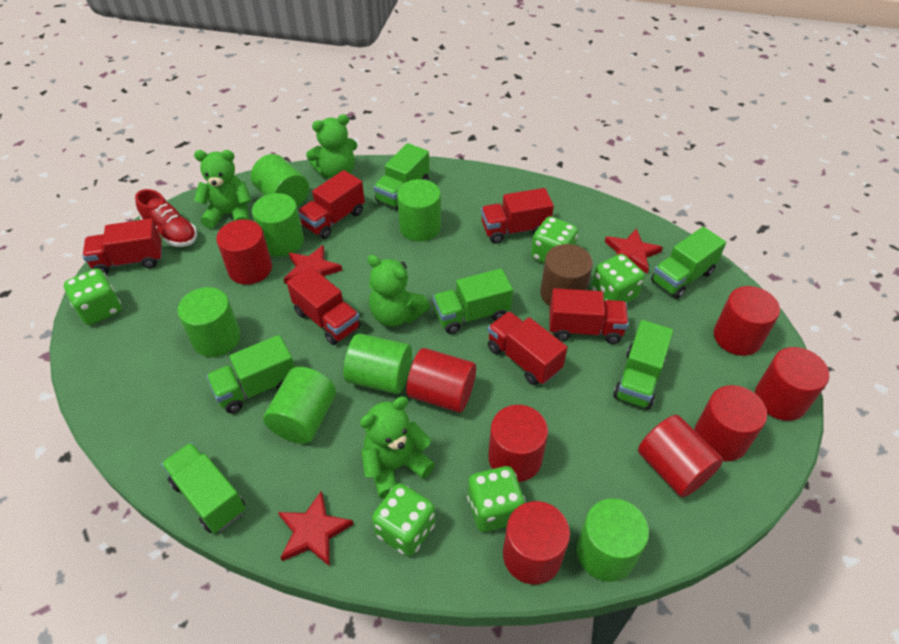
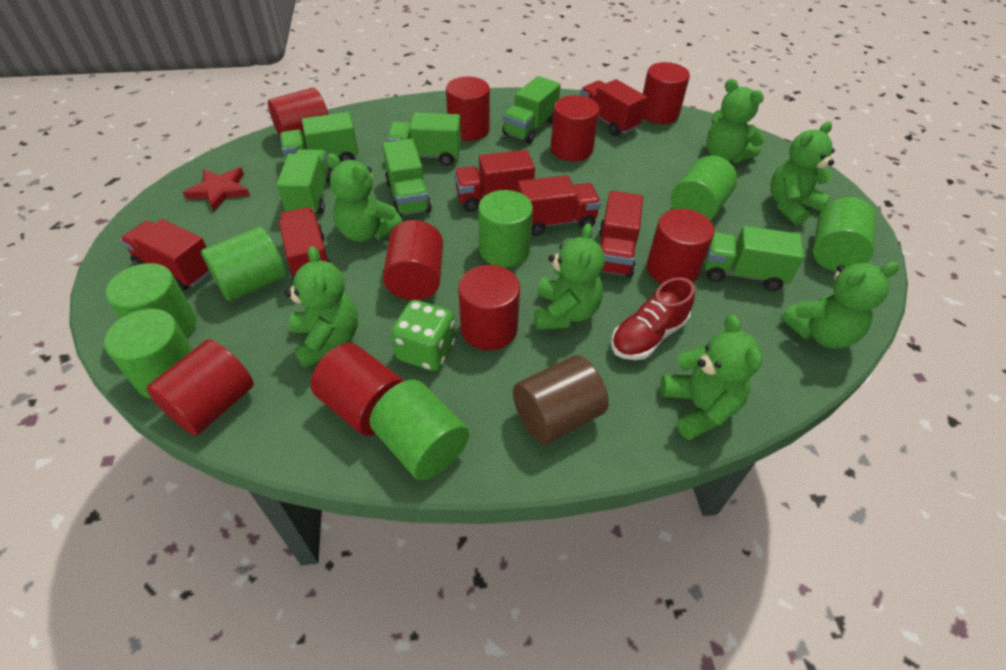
green dice: [64,268,121,325] [372,483,435,556] [467,466,525,532] [531,216,578,263] [591,254,645,303] = 5 -> [391,300,455,371] = 1
green teddy bear: [194,150,251,228] [306,114,357,179] [360,396,435,499] [368,255,430,326] = 4 -> [285,246,358,369] [326,154,402,242] [534,223,605,330] [660,314,763,440] [707,79,765,163] [770,121,835,225] [781,262,899,349] = 7
red cylinder: [216,219,272,285] [406,348,476,413] [488,405,548,482] [503,501,570,584] [638,415,723,497] [694,385,767,461] [714,286,780,356] [755,347,830,421] = 8 -> [146,339,254,436] [268,88,329,138] [310,343,405,436] [383,220,443,300] [446,77,490,141] [458,265,520,350] [551,95,600,161] [643,62,690,124] [647,209,715,284] = 9
red star: [278,491,353,567] [284,245,342,284] [605,228,663,273] = 3 -> [183,168,250,212] = 1

